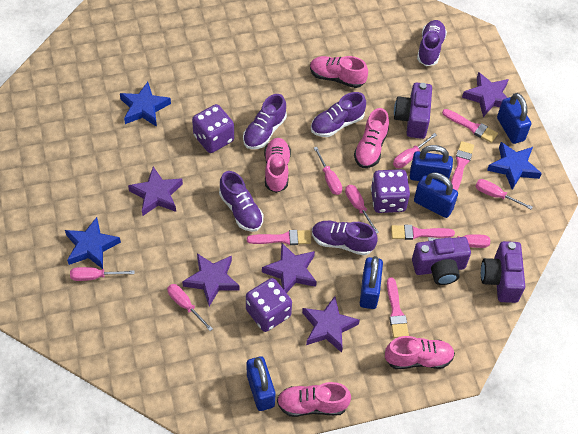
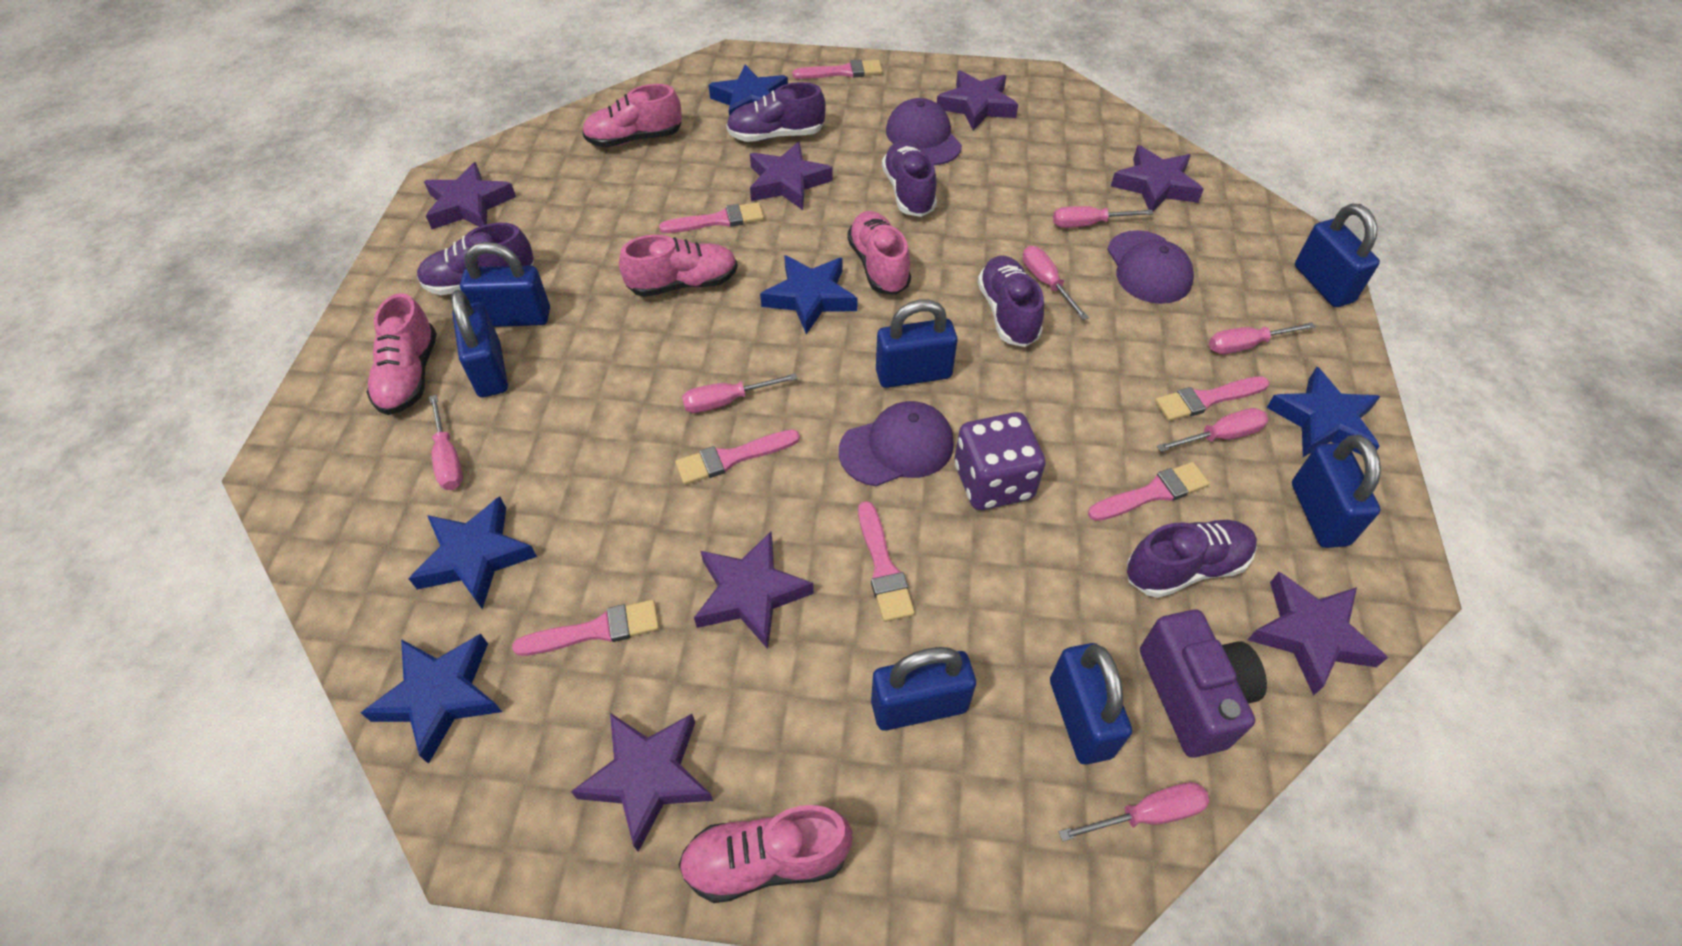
blue padlock: [247,356,275,411] [360,256,383,309] [410,145,453,185] [414,172,458,218] [497,93,531,144] = 5 -> [451,290,508,397] [460,242,550,327] [871,647,976,731] [876,299,958,388] [1050,643,1132,764] [1292,435,1381,548] [1295,204,1380,307] = 7
blue star: [65,217,121,269] [120,82,171,127] [487,142,542,190] = 3 -> [361,634,502,764] [409,496,537,609] [709,65,788,116] [760,255,858,334] [1266,367,1381,457] = 5
pink brush: [247,230,311,245] [387,277,409,338] [391,225,455,240] [442,109,498,143] [451,141,474,191] = 5 -> [512,600,659,656] [659,202,764,233] [675,430,800,485] [792,59,883,79] [858,501,915,622] [1088,462,1210,521] [1155,376,1269,421] = 7
purple camera: [394,83,432,139] [412,237,471,285] [481,241,525,303] = 3 -> [1140,609,1267,757] = 1
purple cap: none = 0 -> [839,401,954,486] [886,98,962,165] [1107,230,1194,304] = 3
purple dice: [192,104,234,153] [246,278,292,332] [371,169,410,213] = 3 -> [954,412,1046,510] = 1
purple star: [128,166,183,216] [182,253,240,306] [262,243,317,293] [302,296,360,353] [462,72,509,117] = 5 -> [424,162,516,229] [571,713,713,852] [694,532,814,649] [750,142,833,210] [937,70,1018,131] [1111,145,1204,212] [1248,572,1388,696] = 7

